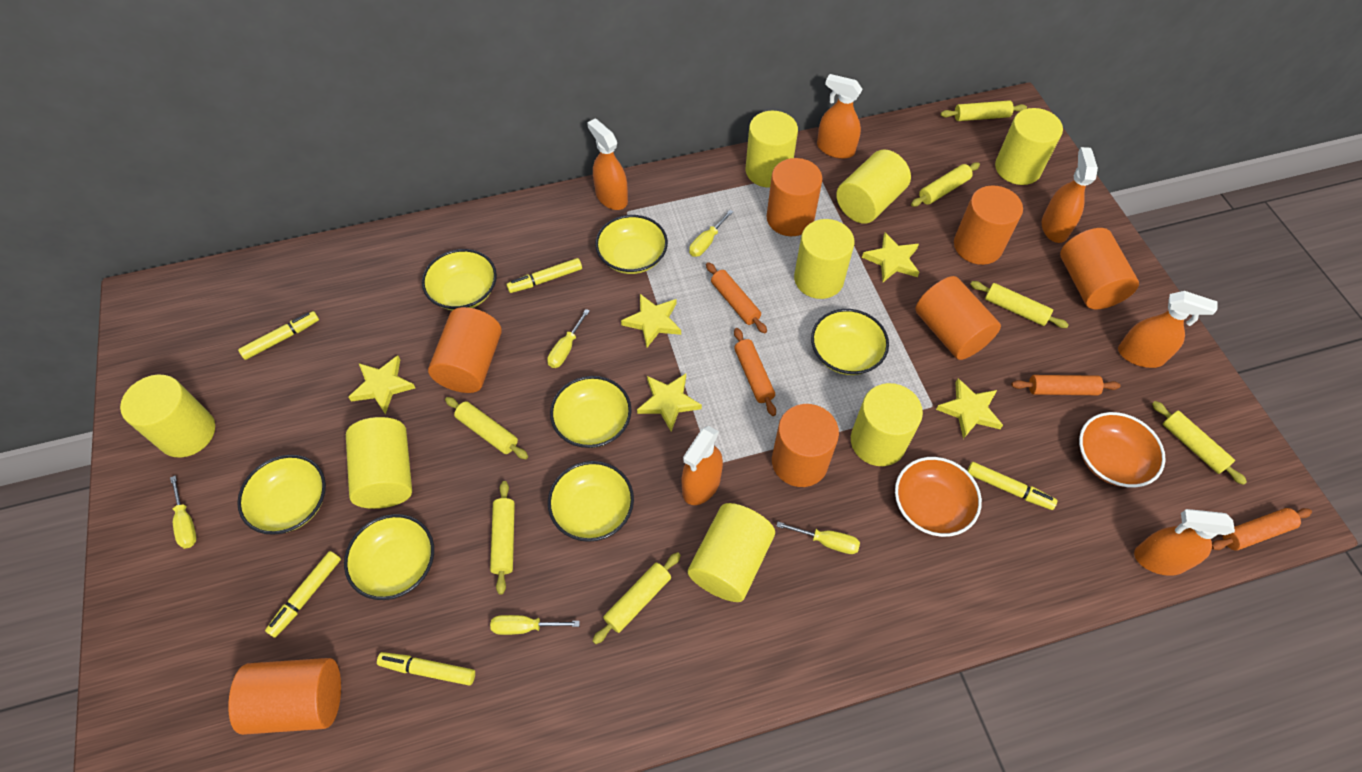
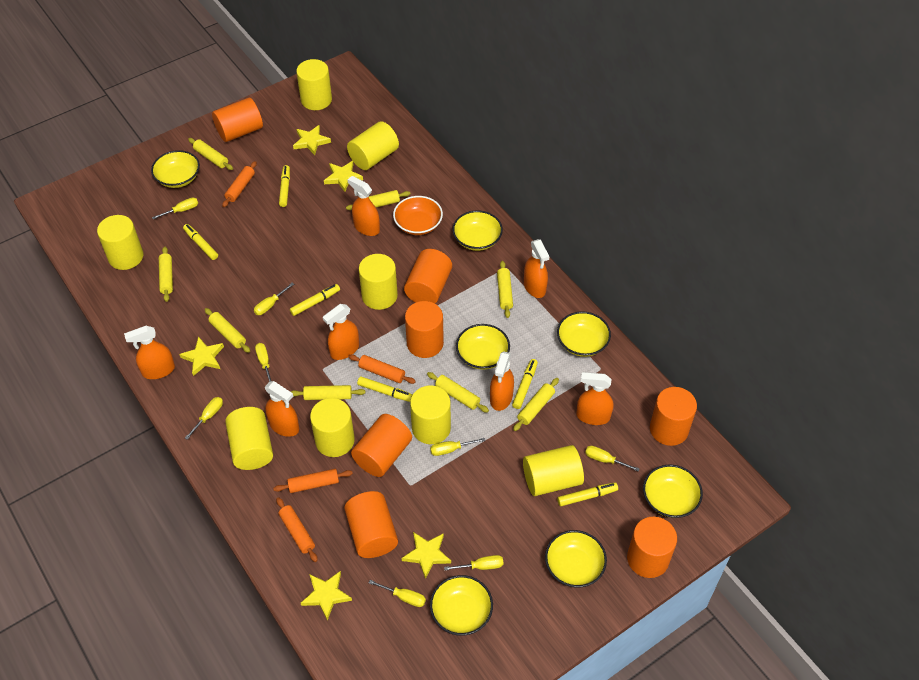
orange bowl: [895,457,982,537] [1079,412,1165,488] = 2 -> [393,196,443,235] = 1
orange spray bottle: [587,119,628,210] [682,426,723,505] [817,74,863,159] [1042,147,1098,243] [1118,291,1218,368] [1134,509,1235,576] = 6 -> [124,326,175,379] [265,381,299,437] [323,304,359,360] [348,176,380,236] [490,351,514,411] [524,239,550,298] [576,372,613,425] = 7
yellow marker: [238,311,319,360] [265,551,341,638] [377,652,475,686] [507,258,582,293] [967,462,1057,510] = 5 -> [183,224,218,260] [279,165,290,207] [290,284,340,316] [357,376,413,402] [512,359,538,409] [557,482,618,506] = 6
yellow rolling pin: [445,397,528,459] [490,481,515,595] [593,552,681,644] [911,162,980,207] [940,100,1027,121] [970,281,1069,328] [1152,401,1247,485] = 7 -> [159,247,173,302] [188,138,233,170] [205,308,250,353] [291,385,365,400] [346,190,411,210] [427,372,489,413] [497,261,513,318] [513,378,559,431] = 8
yellow screwdriver: [170,476,197,549] [490,615,580,635] [547,309,590,368] [689,210,733,257] [776,522,860,554] = 5 -> [152,197,198,219] [185,397,223,440] [254,283,294,315] [255,343,271,382] [369,580,426,607] [430,438,485,456] [444,555,504,571] [585,446,640,472] = 8

